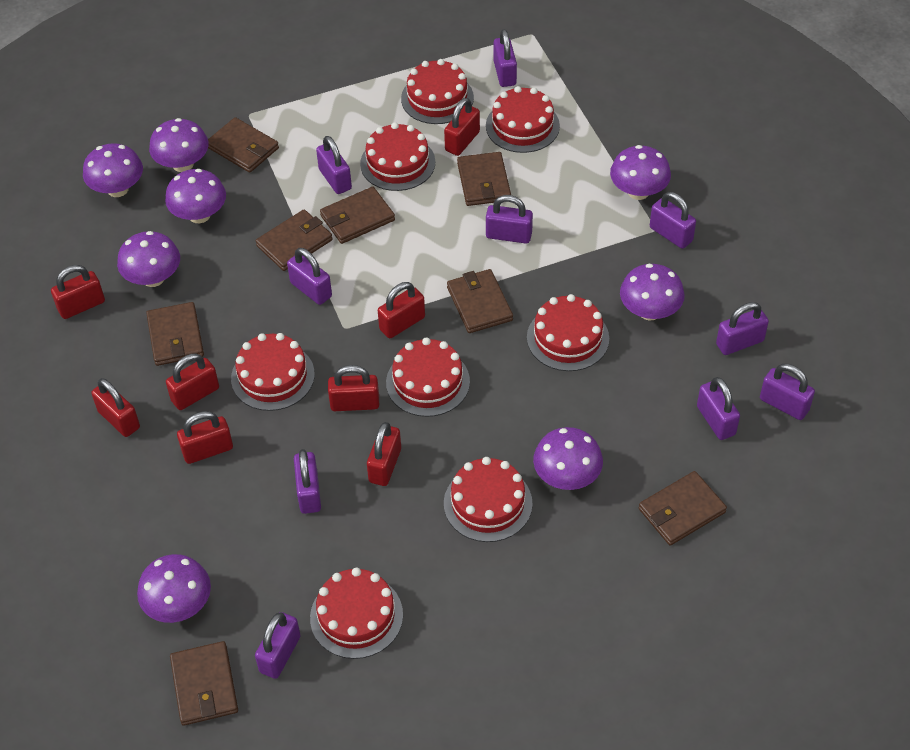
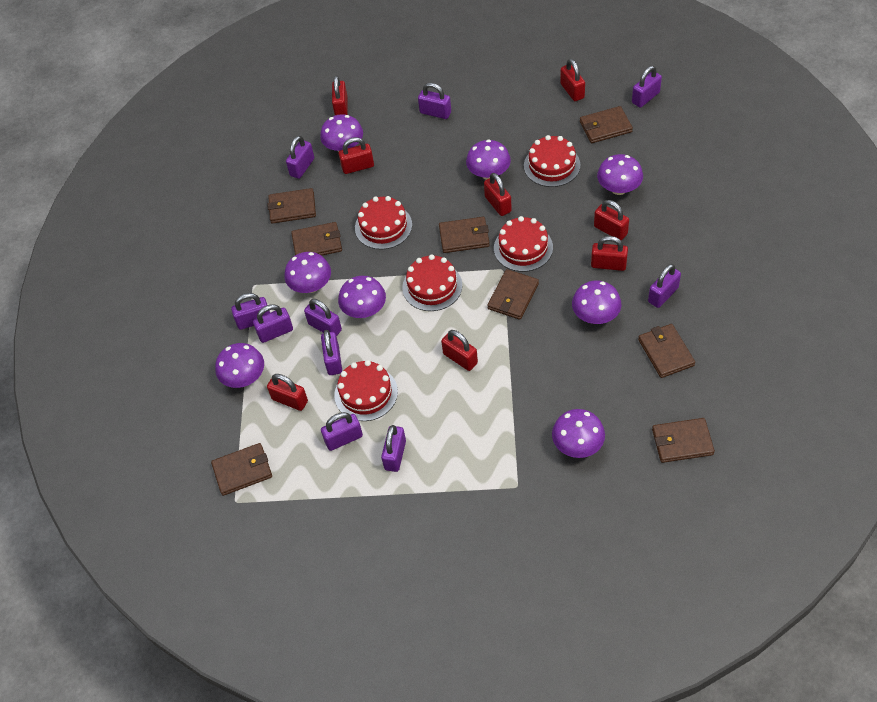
red cake: [231,333,315,411] [310,567,403,659] [360,123,435,191] [386,337,470,417] [401,59,474,124] [444,457,533,542] [486,86,560,153] [527,294,609,371] = 8 -> [334,360,398,421] [355,196,412,250] [402,254,462,311] [494,216,553,272] [524,135,580,187] = 5

